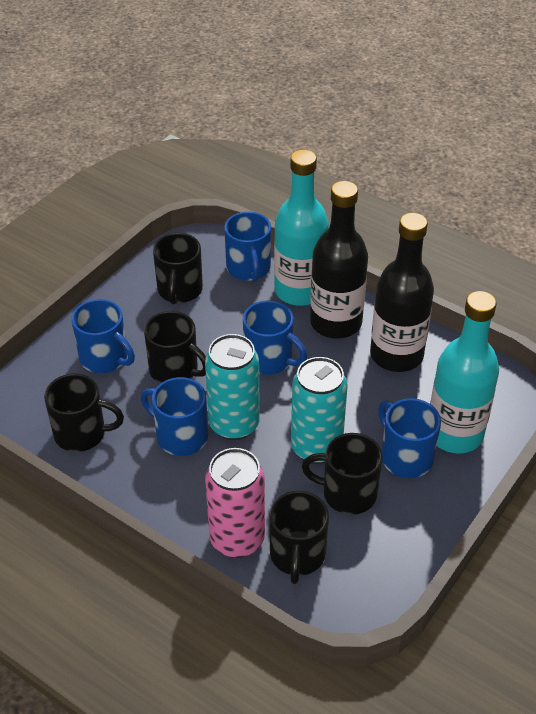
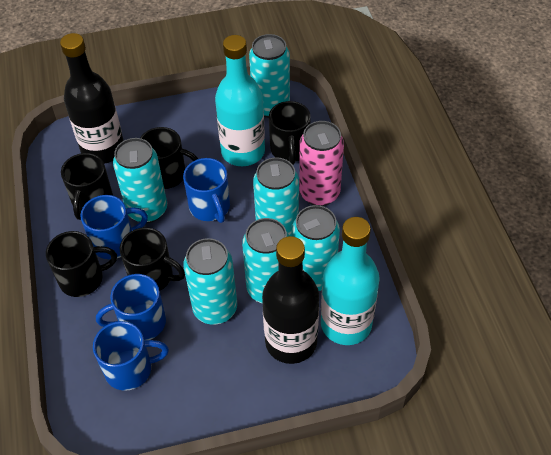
blue mug: [72,299,135,373] [141,377,208,456] [224,212,271,281] [243,300,307,375] [378,398,441,478] = 5 -> [80,195,148,259] [93,321,169,391] [96,274,166,340] [183,158,230,223] = 4
turquoise can: [205,334,260,440] [291,357,348,464] = 2 -> [113,138,167,223] [183,238,237,325] [242,218,289,303] [249,34,290,118] [253,157,299,236] [292,205,340,291] = 6

